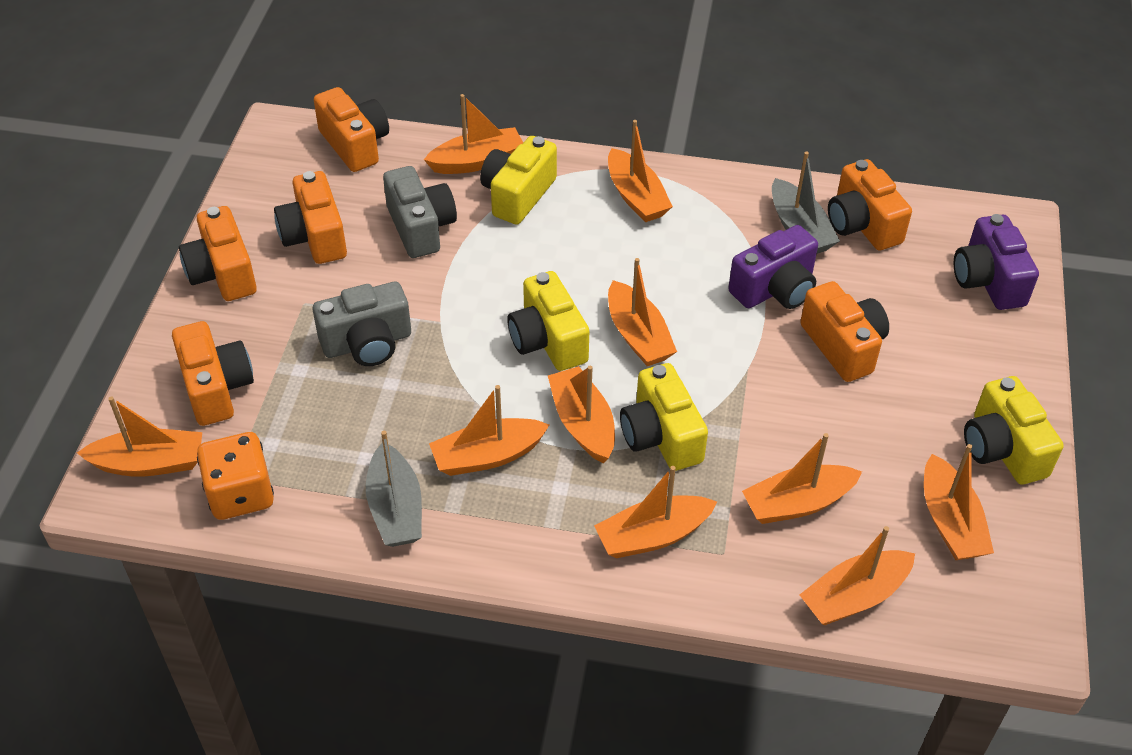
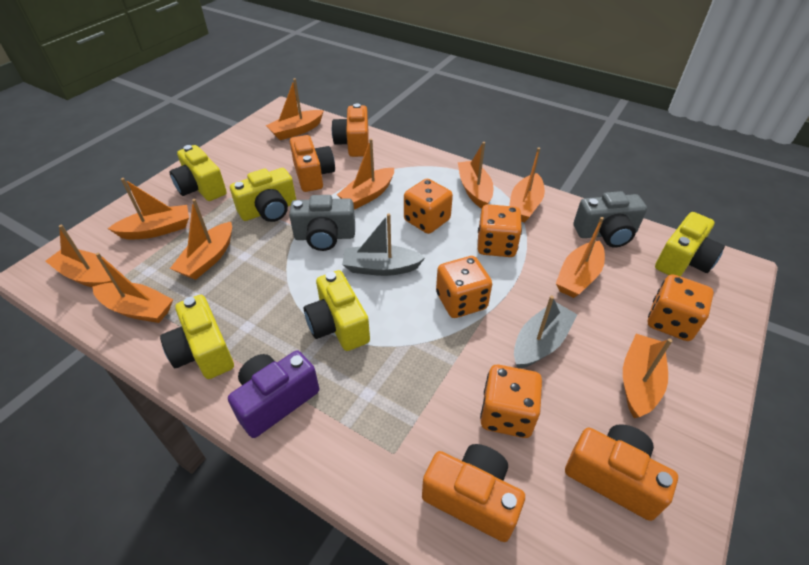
orange camera: [172,321,254,426] [179,206,257,301] [274,171,347,264] [314,87,389,172] [800,281,889,382] [828,159,912,251] = 6 -> [290,135,335,192] [332,103,369,157] [422,444,525,542] [565,424,678,521] = 4
orange dice: [197,432,274,520] = 1 -> [404,179,453,234] [436,256,492,318] [477,204,522,257] [480,365,542,438] [648,274,714,341] = 5
purple camera: [728,225,818,309] [954,214,1039,310] = 2 -> [228,350,319,438] = 1
yellow camera: [480,136,557,225] [507,271,589,371] [620,363,708,471] [964,376,1064,484] = 4 -> [160,295,234,379] [169,145,227,201] [230,168,296,222] [304,270,370,351] [655,212,725,277] = 5

